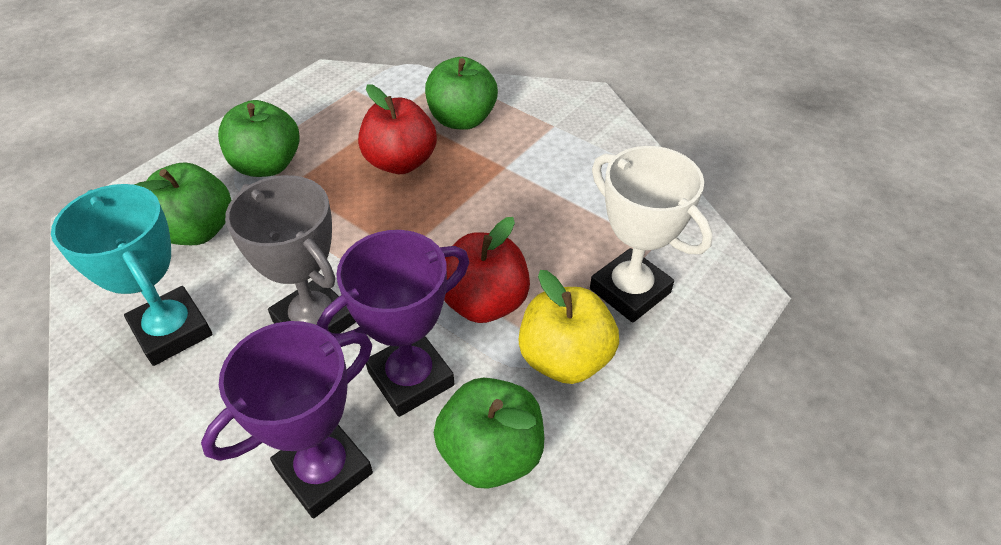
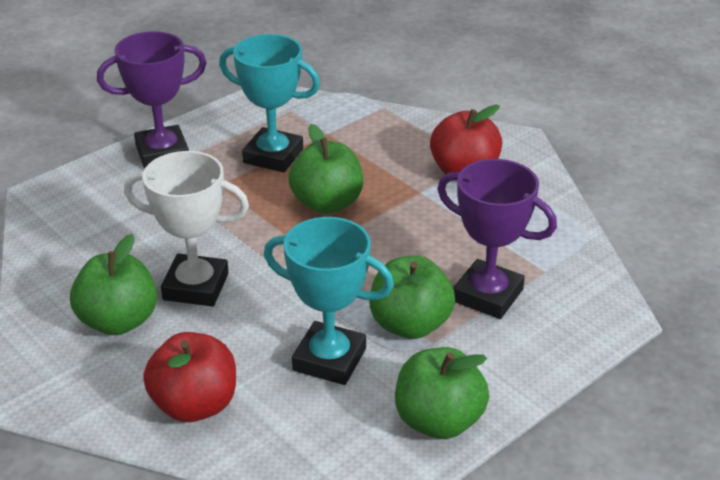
grey trophy: [225,175,356,333] = 1 -> none = 0
turquoise trophy: [51,184,212,366] = 1 -> [219,34,320,172] [264,217,394,385] = 2
yellow apple: [519,270,619,384] = 1 -> none = 0

